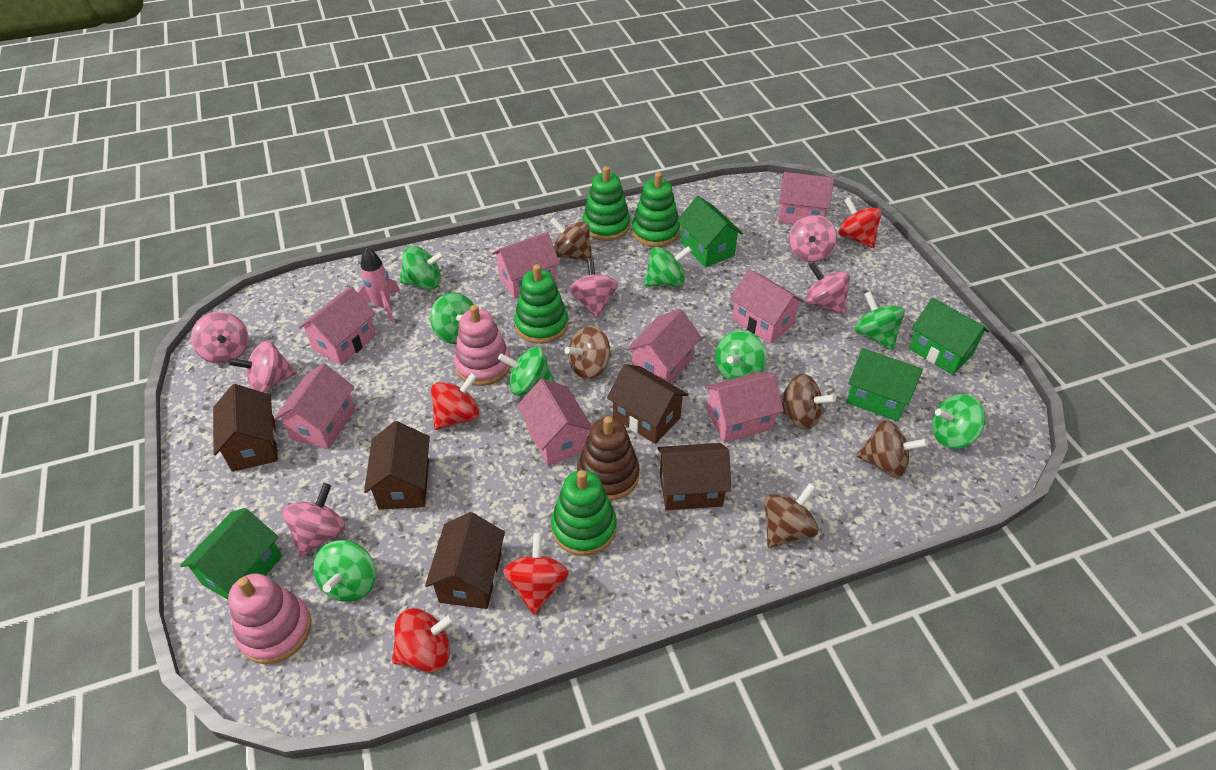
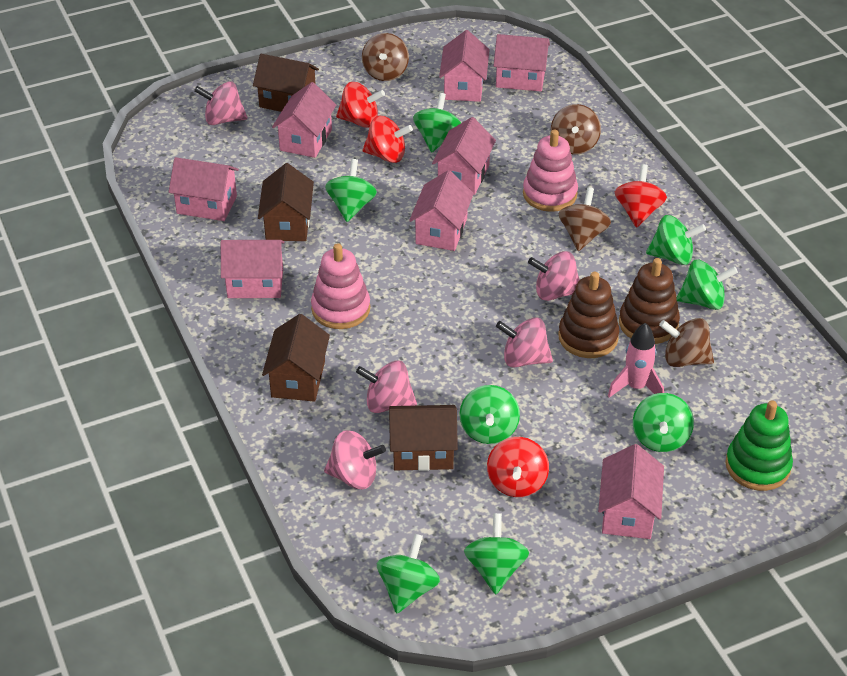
brown house: [213,384,278,472] [364,421,430,510] [425,512,505,609] [607,364,689,444] [657,443,731,510] = 5 -> [253,54,319,112] [258,163,314,241] [262,314,330,402] [389,405,458,471] = 4
brown spinning top: [550,217,592,261] [564,326,612,379] [764,483,819,548] [781,374,836,429] [856,420,928,478] = 5 -> [362,33,409,81] [551,104,601,154] [559,187,611,251] [659,318,714,367] = 4
brown stacking toy: [577,416,639,501] = 1 -> [558,272,619,358] [619,258,680,344] = 2
green house: [180,508,282,600] [677,196,743,268] [846,348,923,421] [909,298,989,375] = 4 -> none = 0
green stacking toy: [514,264,568,344] [551,470,617,556] [582,166,630,241] [632,172,680,247] = 4 -> [725,400,793,491] = 1
pink spinning top: [191,311,248,364] [229,341,297,393] [283,483,345,557] [569,258,618,319] [789,215,837,262] [805,262,850,315] = 6 -> [194,81,248,125] [324,430,386,489] [356,360,417,413] [496,317,553,367] [528,251,580,301] = 5

